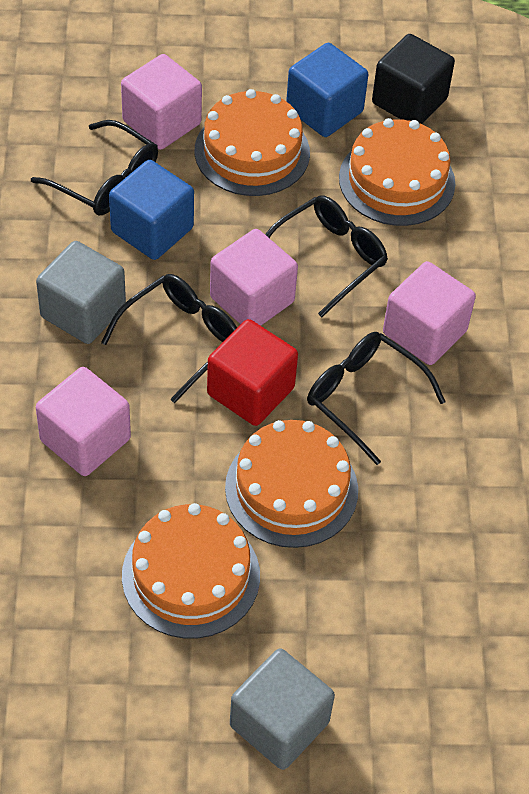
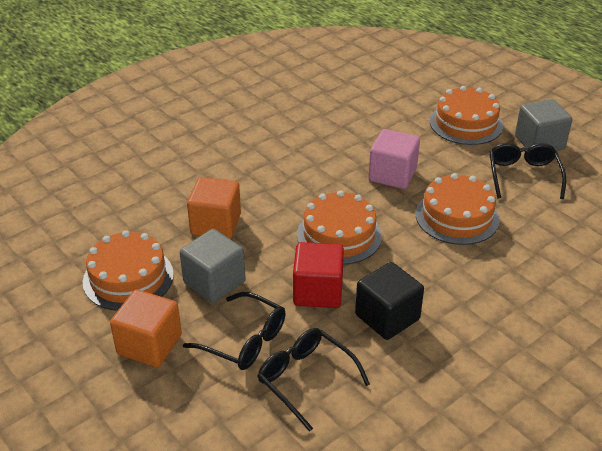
black glasses: [31,120,158,215] [101,274,237,403] [265,196,388,317] [307,332,446,465] = 4 -> [183,292,286,370] [258,328,370,432] [489,143,566,199] = 3
blue cube: [109,160,194,260] [286,43,368,137] = 2 -> none = 0
orange cube: none = 0 -> [110,289,182,367] [187,177,241,239] = 2
pink cube: [36,367,131,476] [121,54,202,150] [210,229,298,326] [383,261,476,365] = 4 -> [368,129,420,189] = 1

